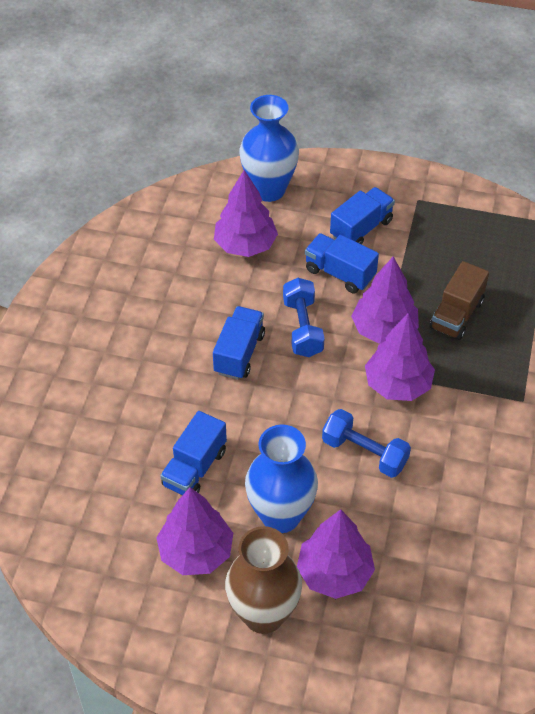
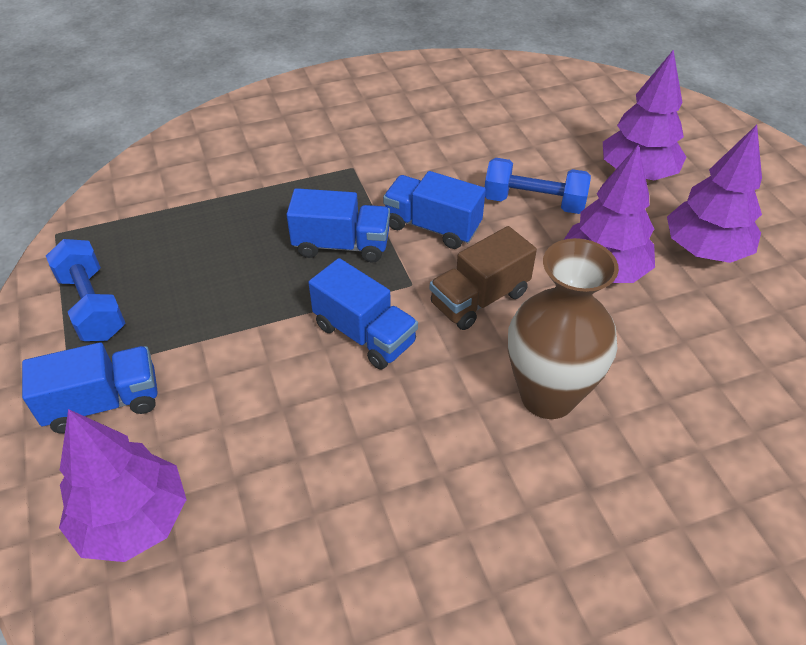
blue vase: [239,95,299,202] [245,425,318,533] = 2 -> none = 0
purple tree: [156,487,233,575] [214,170,278,257] [297,509,375,599] [351,256,419,344] [365,313,435,401] = 5 -> [59,409,187,562] [564,145,655,283] [603,50,686,180] [667,125,762,263] = 4

